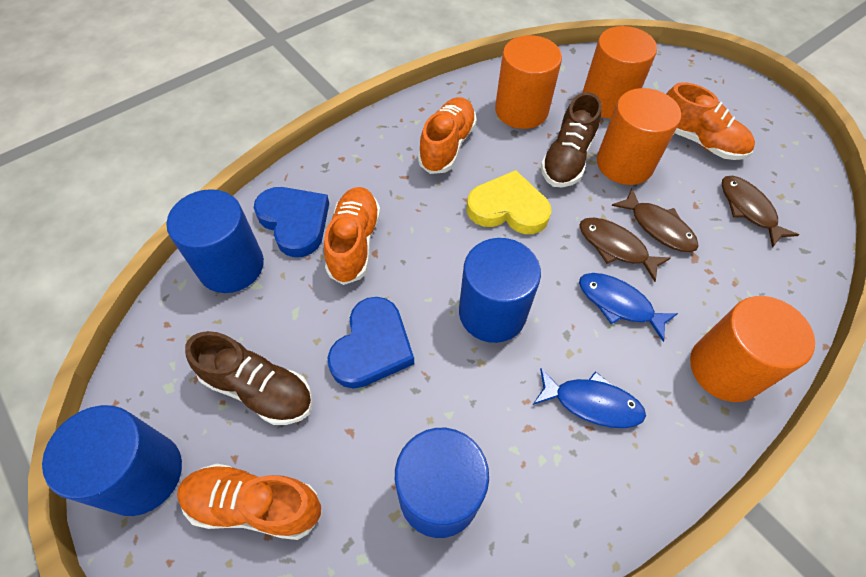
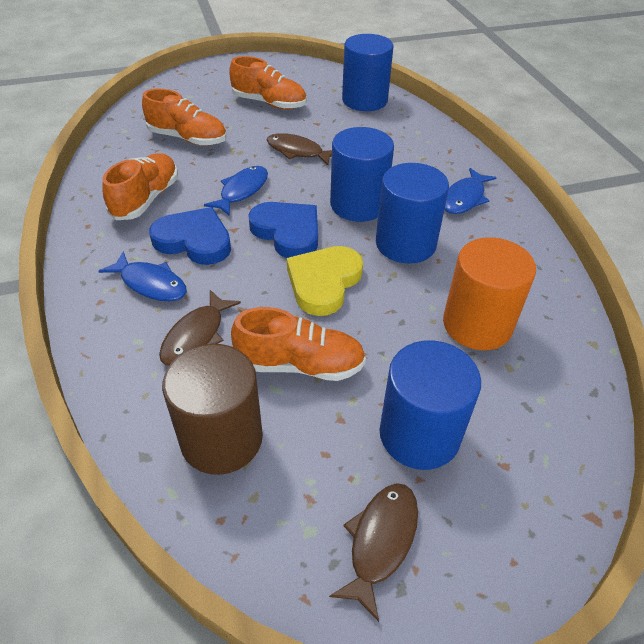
blue fish: [533,368,646,428] [579,273,678,342] = 2 -> [99,251,187,301] [204,166,268,216] [445,168,497,214] = 3
brown cylinder: none = 0 -> [162,344,263,475] = 1
brown shoe: [185,331,313,425] [541,92,602,187] = 2 -> none = 0
orange cylinder: [495,35,562,129] [582,26,657,119] [597,88,681,185] [690,296,815,402] = 4 -> [443,237,536,350] = 1

